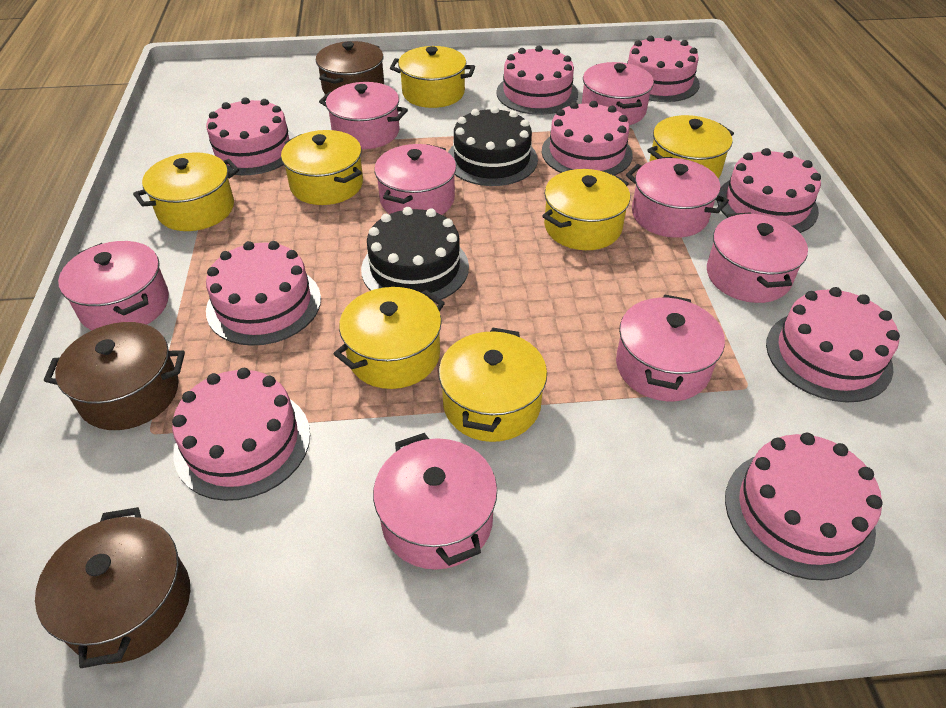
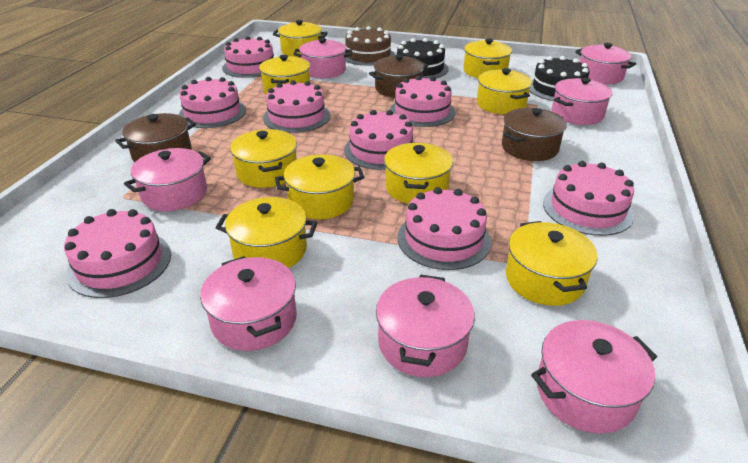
brown cake: none = 0 -> [345,26,395,66] = 1
pink cake: [172,368,310,501] [206,97,295,175] [206,241,321,346] [496,46,578,115] [542,101,633,175] [627,35,700,102] [717,148,821,233] [725,433,883,581] [766,287,900,402] = 9 -> [64,209,171,298] [179,77,246,128] [222,36,274,78] [263,80,330,133] [344,110,414,170] [390,76,455,127] [397,187,491,270] [543,161,634,236] = 8
pink pot: [58,241,169,331] [319,82,408,149] [373,433,497,570] [374,144,456,215] [582,62,654,125] [616,294,725,401] [626,158,729,238] [707,212,808,303] = 8 -> [124,148,211,211] [200,256,297,351] [293,38,352,78] [376,275,475,377] [531,320,657,434] [552,77,612,125] [575,43,636,84] = 7
yellow pot: [133,152,239,231] [281,130,363,205] [334,287,445,389] [390,46,475,108] [439,327,547,442] [542,169,630,250] [647,115,734,178] = 7 -> [216,197,317,268] [230,129,297,188] [259,55,310,94] [273,20,328,57] [275,154,364,219] [384,143,453,204] [463,39,512,78] [477,68,532,114] [506,221,597,306] = 9

